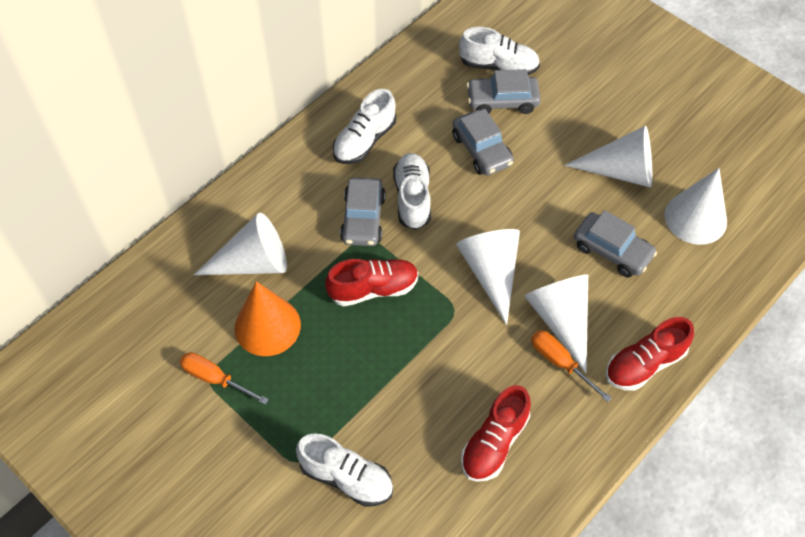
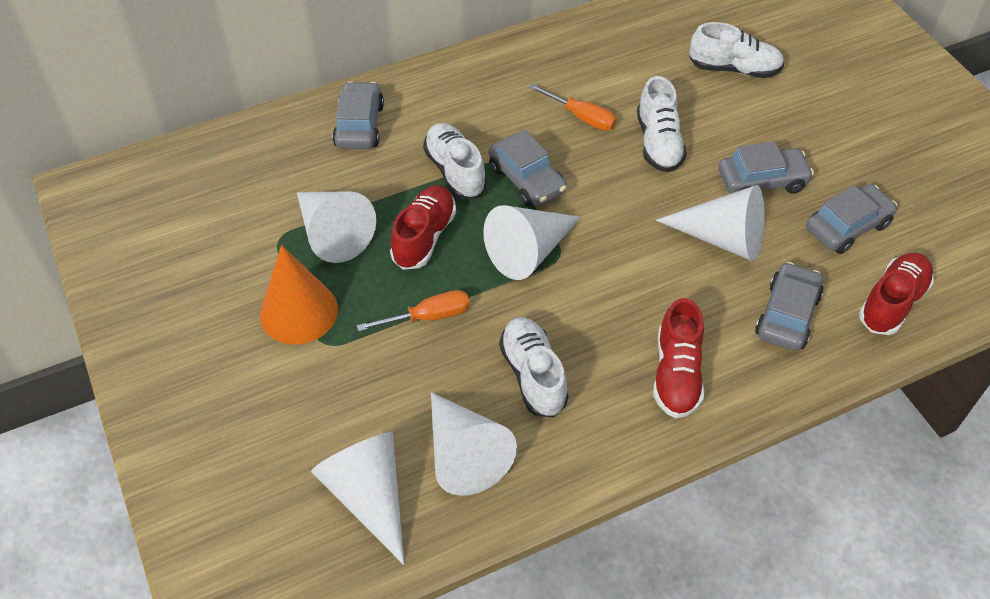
grey car: [340,177,386,246] [452,109,514,175] [466,69,541,114] [574,210,657,277] = 4 -> [332,82,384,149] [489,130,567,207] [719,141,814,194] [755,262,824,351] [806,184,897,254] = 5

